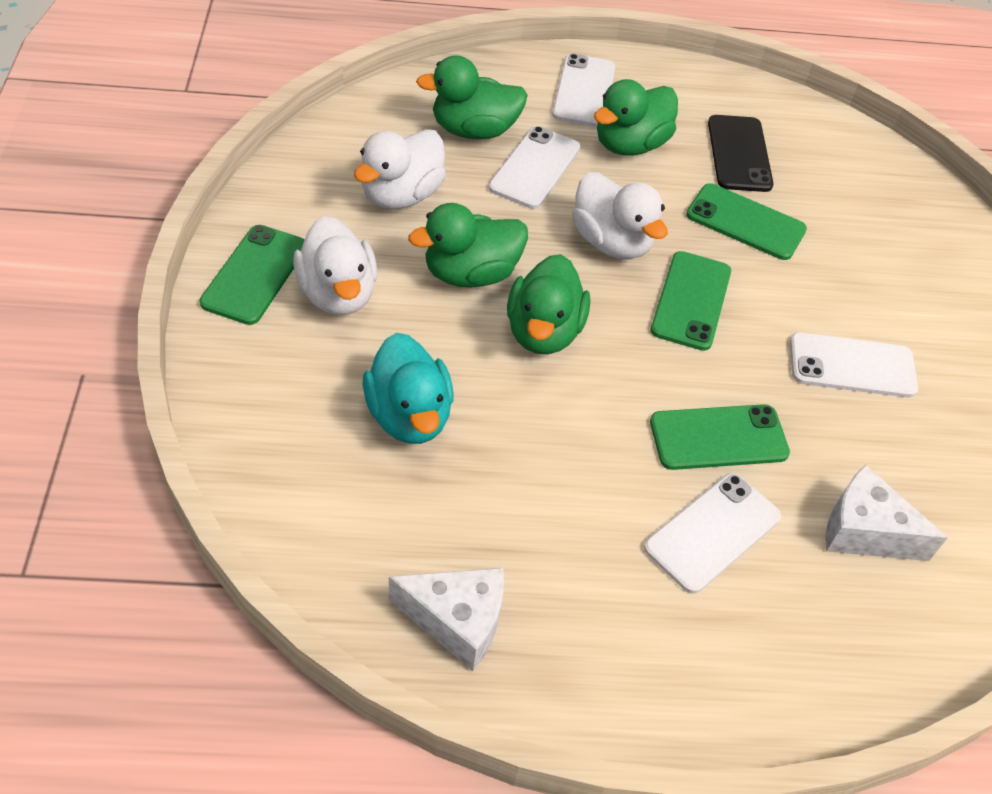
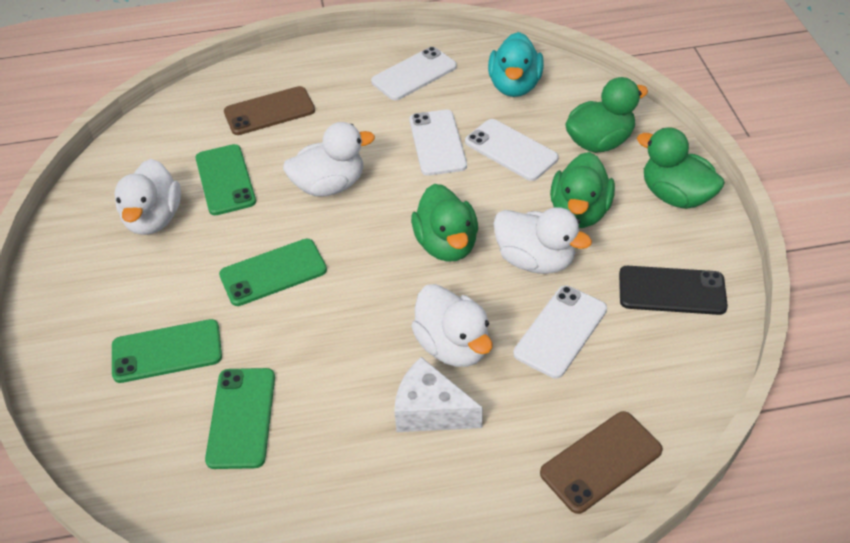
brown phone: none = 0 -> [224,86,315,135] [540,411,663,514] = 2
white cheese: [389,568,504,671] [825,465,948,561] = 2 -> [394,357,483,432] = 1
white duck: [293,216,377,315] [354,129,446,209] [572,172,668,259] = 3 -> [115,159,181,235] [283,122,375,196] [411,284,492,367] [493,207,592,274] = 4

